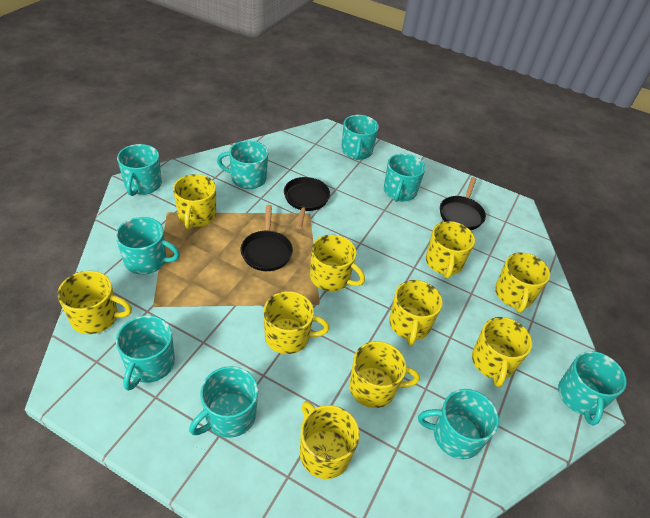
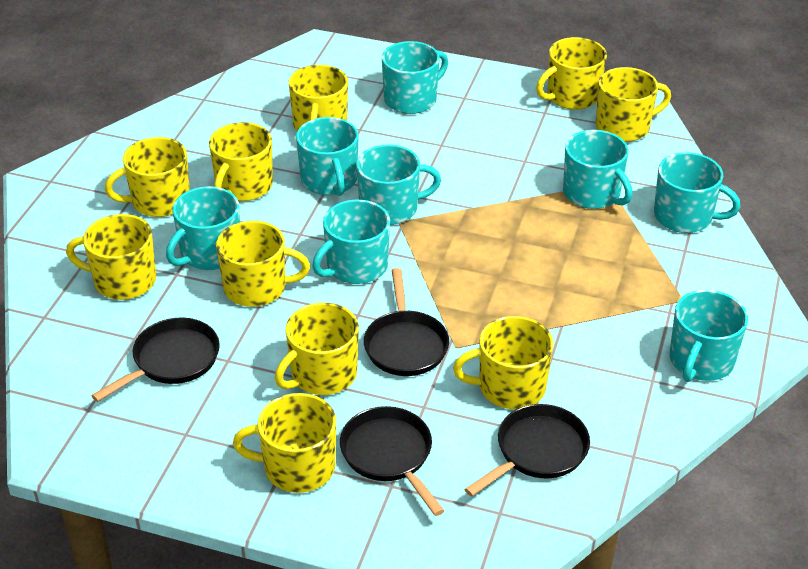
black pan: [241,205,293,271] [284,177,330,229] [440,177,486,230] = 3 -> [91,318,220,402] [340,406,444,516] [364,268,449,376] [464,404,590,497] = 4
turquoise mug: [115,217,180,275] [116,315,175,391] [117,144,162,196] [189,366,258,438] [217,140,268,189] [341,115,379,160] [384,153,425,202] [418,389,499,459] [558,351,627,426] = 9 -> [166,186,240,270] [296,117,359,196] [312,200,390,284] [356,144,441,225] [382,41,448,114] [563,130,632,209] [654,152,741,233] [670,290,748,382] = 8

